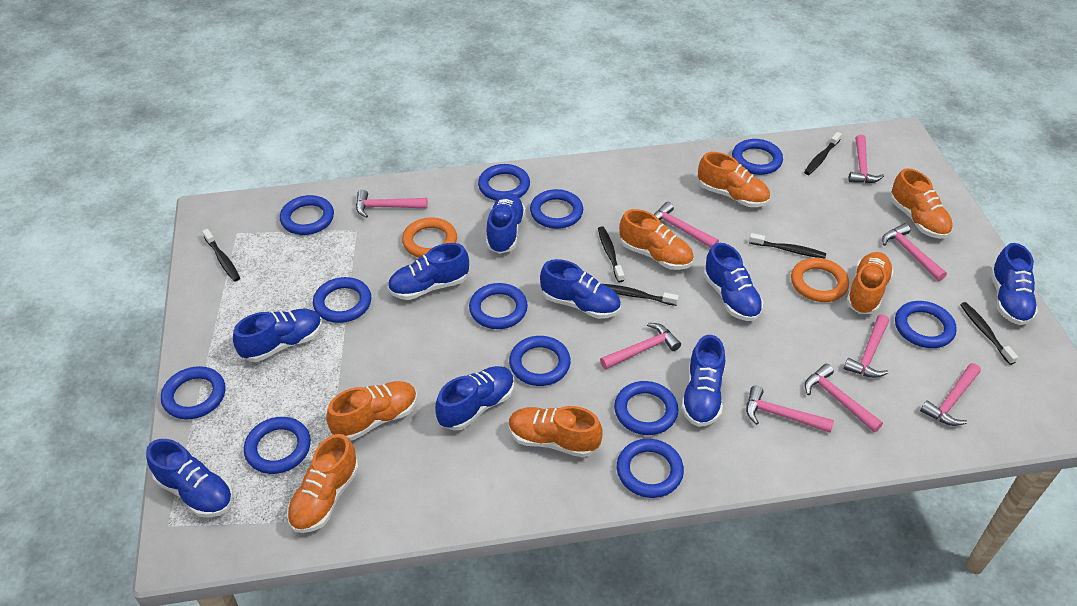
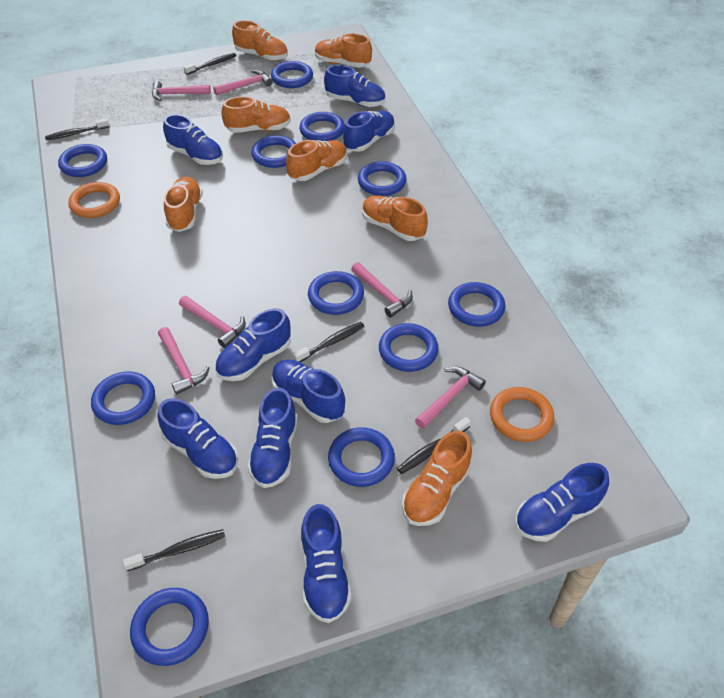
black toothbrush: [202,229,240,281] [598,226,624,282] [603,284,679,306] [749,233,826,259] [804,132,842,175] [960,302,1018,365] = 6 -> [45,118,109,141] [123,529,225,571] [184,53,236,75] [293,322,364,362] [397,417,471,474] = 5
blue ring: [161,366,226,419] [244,417,311,474] [280,195,334,235] [313,277,371,323] [469,283,528,329] [478,164,530,201] [509,336,571,386] [530,189,583,229] [614,381,678,435] [617,439,684,498] [732,139,783,175] [895,301,957,348] = 12 -> [58,144,107,177] [91,372,155,425] [130,588,209,666] [251,135,296,168] [271,61,313,88] [299,112,345,141] [308,271,364,315] [328,427,395,487] [358,161,407,196] [379,323,439,372] [448,282,505,327] = 11
pink hammer: [356,190,428,218] [600,323,681,369] [654,202,719,248] [746,386,834,433] [805,364,883,432] [844,315,889,378] [848,135,884,183] [882,223,947,281] [920,363,981,426] = 9 -> [152,81,211,101] [158,327,210,395] [179,296,246,348] [213,70,273,95] [351,262,413,318] [415,366,486,429] = 6

